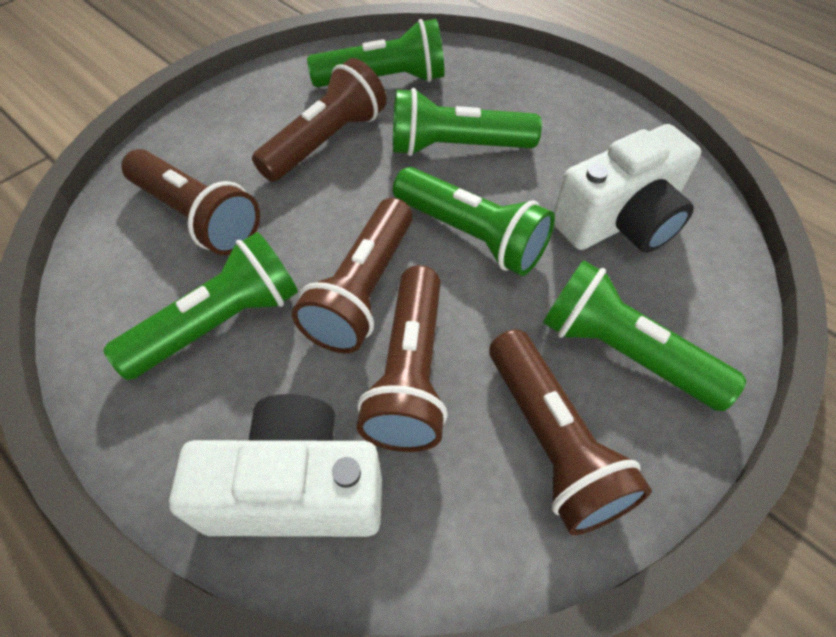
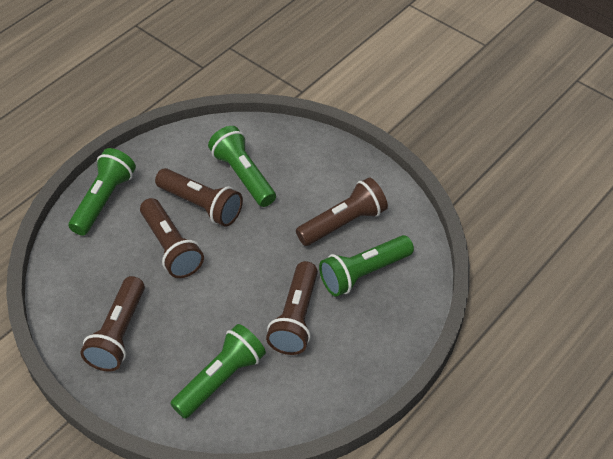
green flashlight: [104,232,298,380] [307,19,444,87] [393,88,542,156] [393,167,555,276] [543,260,746,411] = 5 -> [68,148,136,236] [170,324,266,419] [208,126,276,207] [319,235,414,297] = 4
white camera: [169,394,382,537] [554,124,701,253] = 2 -> none = 0

